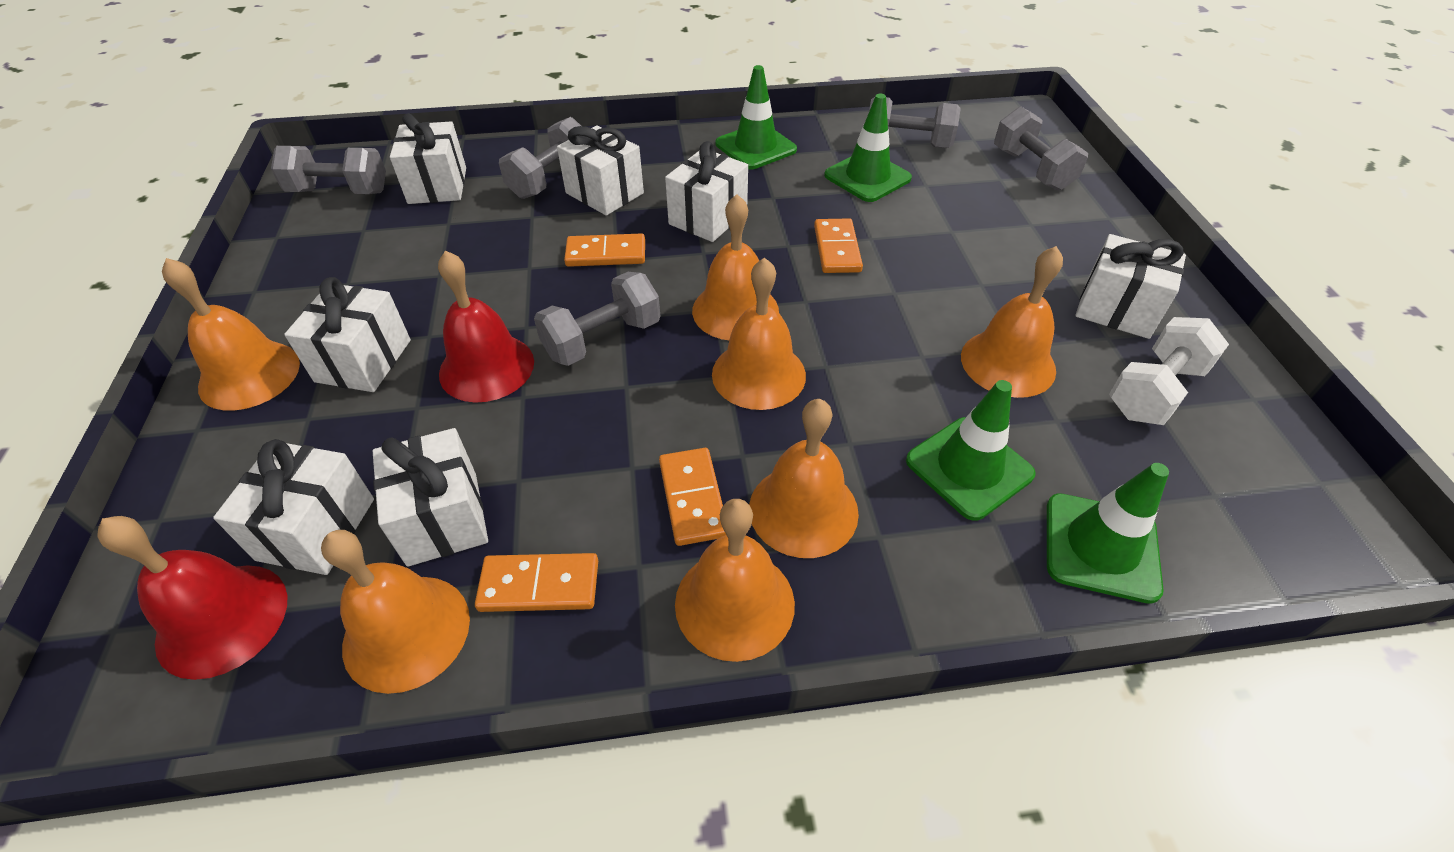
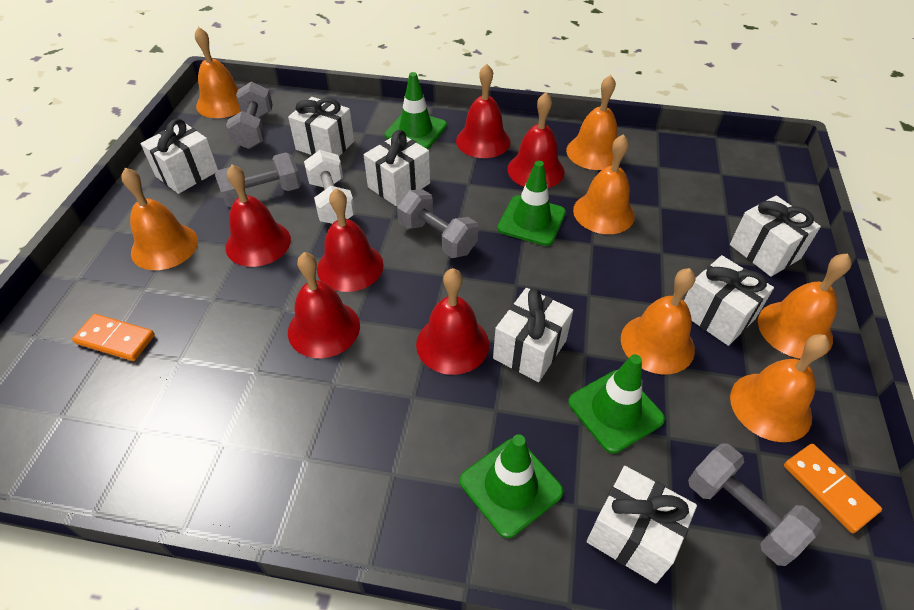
grey dumbbell: [271,146,386,194] [499,117,581,199] [534,272,660,366] [869,97,961,148] [994,107,1088,191] = 5 -> [215,152,301,207] [226,82,273,149] [397,189,479,258] [688,443,822,566] = 4
orange domino: [475,553,598,612] [564,233,645,267] [659,448,726,546] [814,218,863,273] = 4 -> [72,314,155,361] [784,444,882,533] = 2
red bell: [97,516,288,680] [438,251,534,403] = 2 -> [225,165,291,267] [288,252,360,358] [317,189,384,292] [416,268,489,375] [456,64,511,158] [507,92,565,188] = 6

